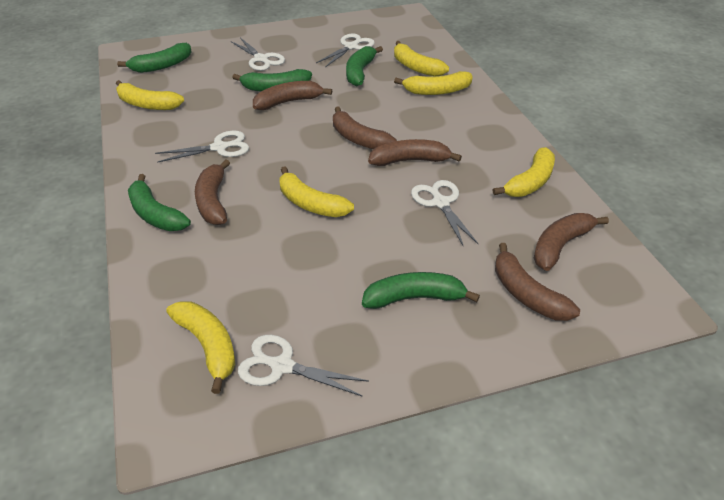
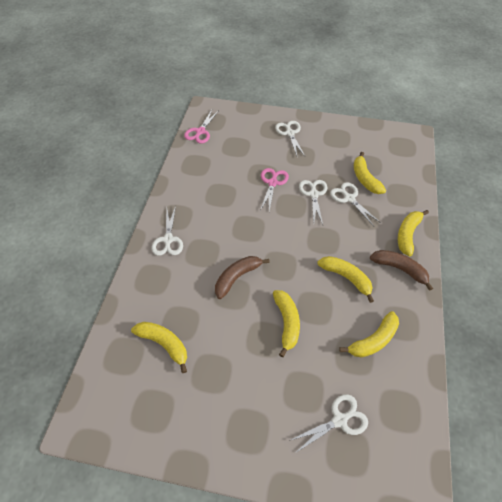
brown banana: [195,160,230,225] [253,81,332,110] [333,106,397,149] [368,139,462,166] [495,243,580,321] [534,213,609,271] = 6 -> [215,256,270,299] [370,250,433,291] = 2
green banana: [117,43,192,73] [128,174,191,231] [232,69,312,91] [346,46,383,86] [362,272,480,309] = 5 -> none = 0
pink scissors: none = 0 -> [184,110,218,144] [260,168,289,211] = 2

